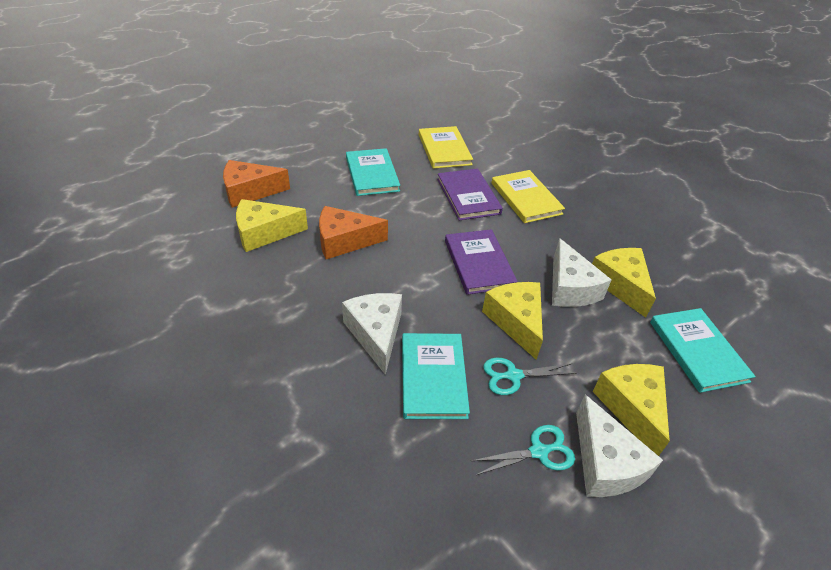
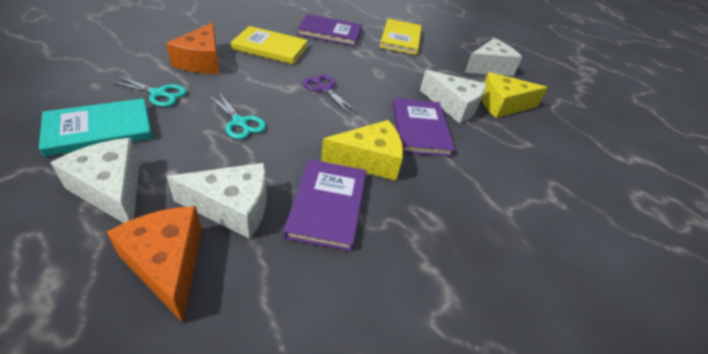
purple book: [437,168,503,220] [445,229,518,295] = 2 -> [284,159,366,251] [297,14,362,46] [393,98,455,157] = 3
purple scissors: none = 0 -> [303,74,357,114] = 1
turquoise book: [346,148,400,196] [402,333,470,419] [650,308,756,393] = 3 -> [39,98,152,157] = 1
white cheese: [342,293,402,375] [552,238,612,307] [576,395,663,497] = 3 -> [51,138,140,223] [167,163,267,239] [420,70,486,124] [465,38,522,76] = 4
yellow cheese: [236,199,308,252] [482,282,543,360] [592,248,656,318] [592,364,670,456] = 4 -> [321,120,403,181] [481,72,548,118] = 2

